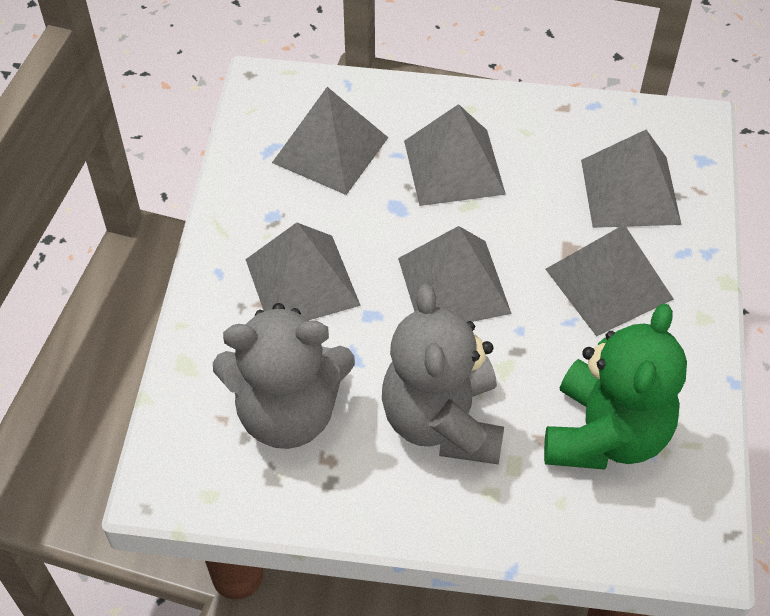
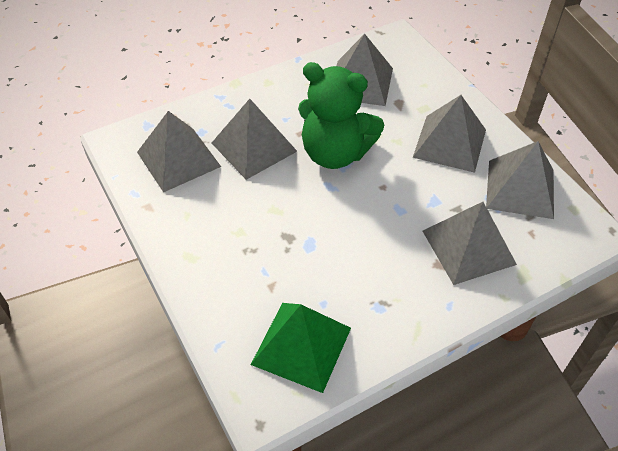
green pyramid: none = 0 -> [251,303,351,393] = 1
grey teddy bear: [213,303,355,449] [382,284,504,464] = 2 -> none = 0

